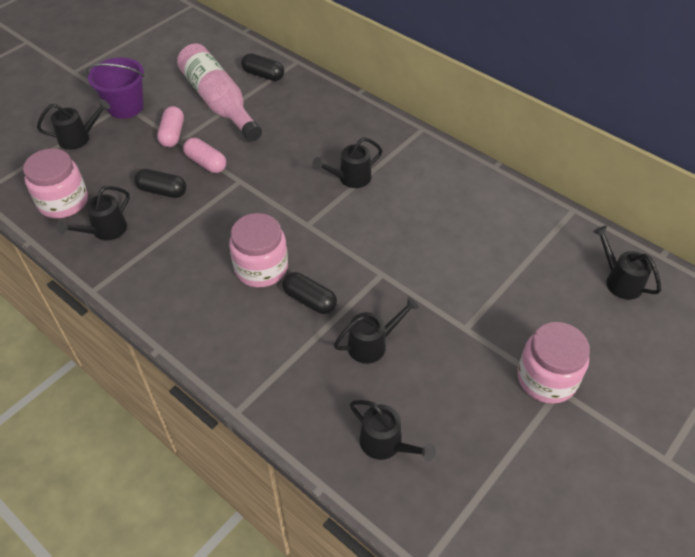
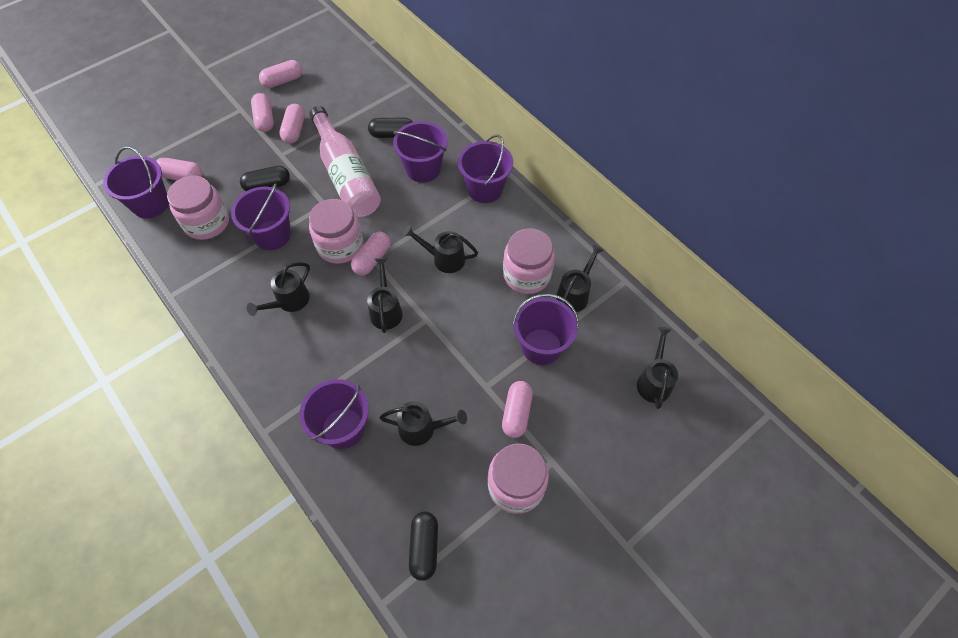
pink capsule: [157,106,184,147] [183,138,226,173] = 2 -> [156,158,202,180] [251,93,274,132] [259,60,303,88] [279,104,305,144] [351,232,391,275] [502,381,533,438] = 6
pink jar: [23,148,88,218] [229,213,288,287] [517,322,590,404] = 3 -> [167,176,229,240] [309,199,363,264] [488,443,549,514] [503,228,555,294] = 4
purple bucket: [86,58,144,119] = 1 -> [103,147,169,218] [231,183,291,250] [299,379,369,449] [393,121,448,183] [458,134,513,203] [513,294,579,365] = 6

